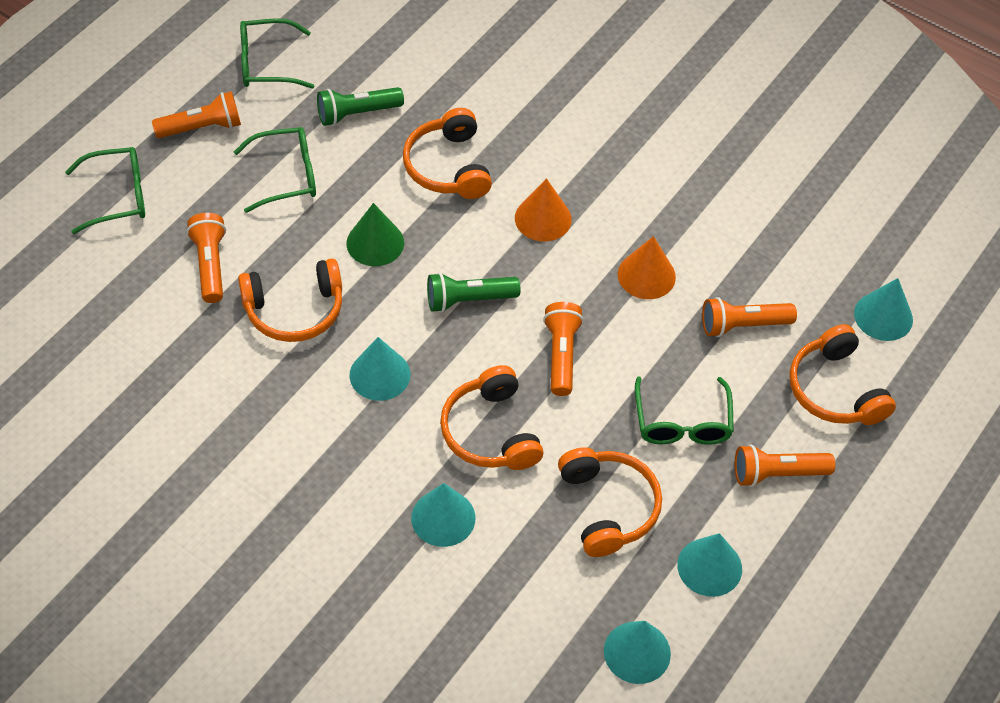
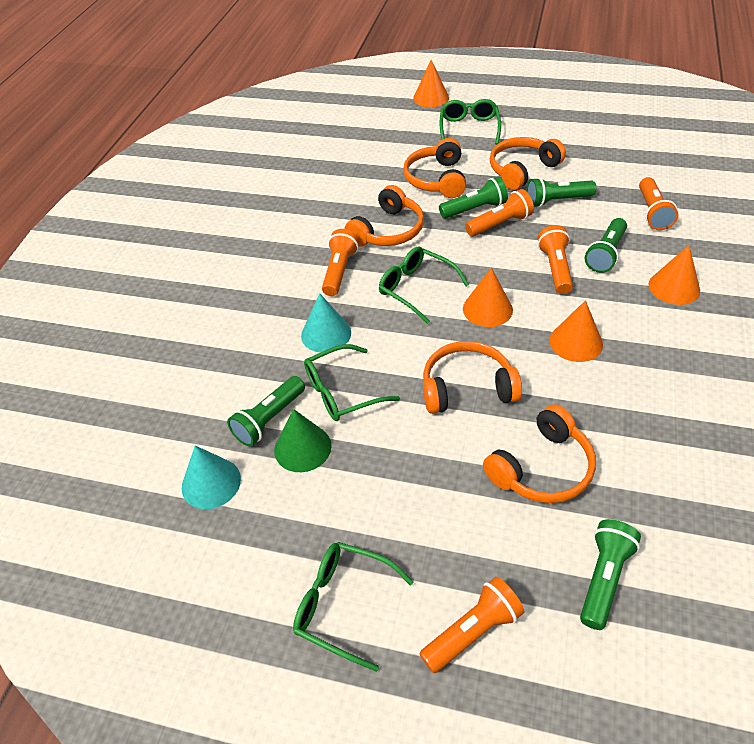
green flashlight: [317,87,404,126] [427,272,521,312] = 2 -> [227,376,305,446] [439,177,508,219] [526,177,596,208] [580,519,641,630] [585,218,627,273] = 5
orange cone: [515,178,572,241] [618,236,676,299] = 2 -> [413,60,449,107] [463,268,513,327] [549,300,603,362] [648,245,700,305] = 4
turquoise cone: [349,337,410,401] [411,483,476,547] [604,621,671,684] [677,533,742,597] [854,278,913,341] = 5 -> [182,446,241,509] [301,293,351,353] = 2

